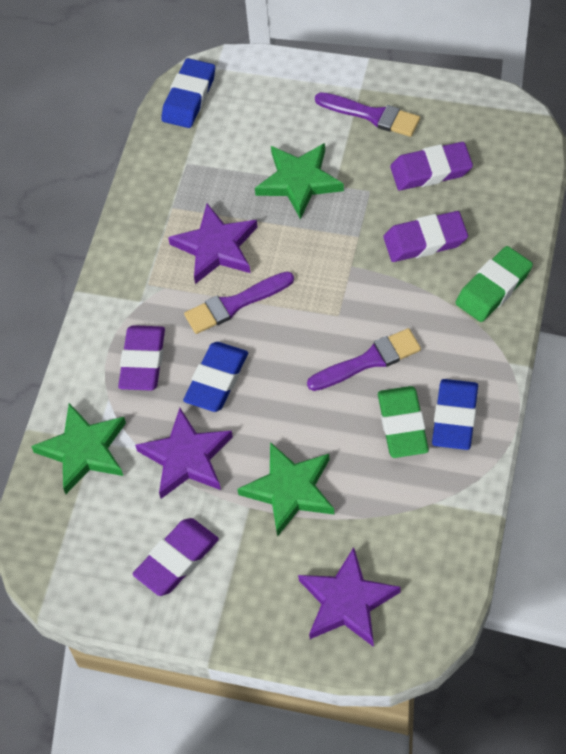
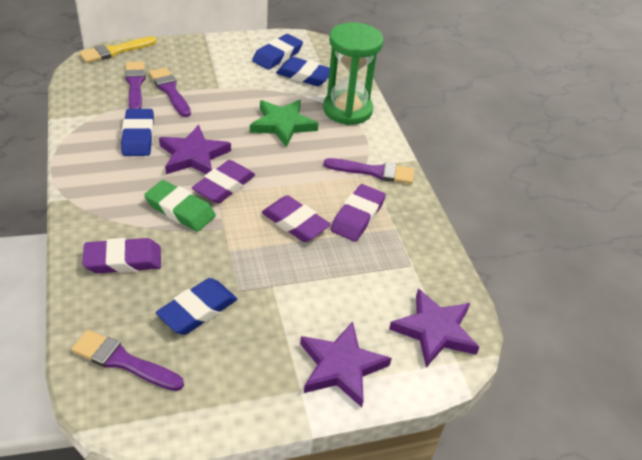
blue eraser: [161,58,215,128] [183,342,248,412] [432,379,478,450] = 3 -> [121,109,154,156] [156,278,237,335] [252,34,303,70] [276,57,330,86] = 4
green eraser: [378,386,429,458] [456,246,533,322] = 2 -> [144,180,216,232] = 1
green hourglass: none = 0 -> [323,22,384,125] = 1
green star: [31,403,126,494] [238,442,335,537] [255,143,344,220] = 3 -> [250,100,318,147] = 1
purple brush: [184,271,294,334] [307,328,421,391] [315,92,420,137] = 3 -> [71,330,184,391] [125,61,146,109] [149,67,191,117] [324,158,414,184] = 4
yellow brush: none = 0 -> [79,36,157,63] = 1

